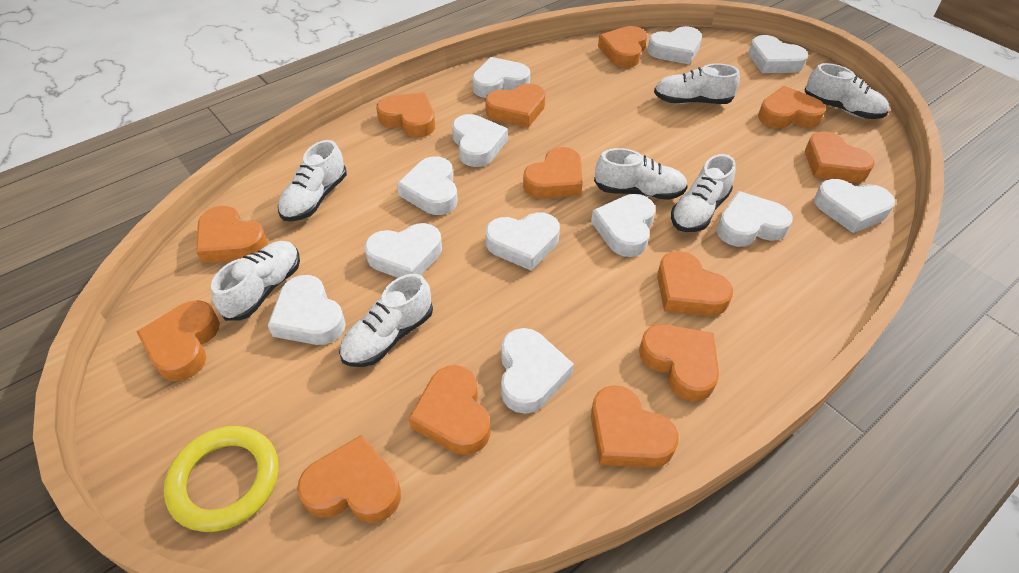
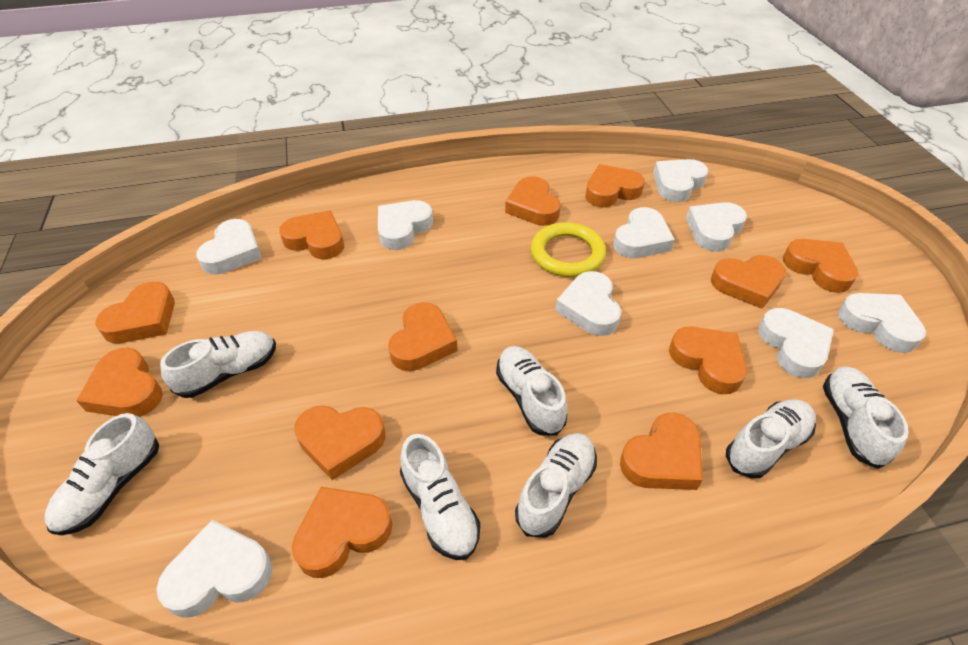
orange heart: [136,300,220,381] [196,206,268,263] [297,435,401,523] [376,93,435,137] [409,365,490,455] [485,83,545,128] [523,147,583,199] [591,385,679,468] [598,26,647,68] [639,324,719,402] [657,251,733,316] [758,86,826,128] [805,131,874,182] = 13 -> [76,348,163,417] [95,282,175,343] [279,211,344,259] [292,487,392,578] [294,405,385,480] [388,302,458,371] [505,176,561,226] [585,164,645,207] [620,413,703,490] [669,327,747,394] [711,255,786,309] [783,239,858,293] = 12
white heart: [267,275,346,345] [365,223,442,278] [397,156,458,215] [452,114,508,167] [472,57,530,98] [485,212,560,270] [501,328,574,414] [591,194,655,257] [647,26,702,65] [717,191,793,247] [748,35,808,73] [814,179,895,233] = 12 -> [157,520,273,618] [196,219,262,275] [378,200,433,250] [555,271,621,336] [613,207,675,258] [653,159,709,202] [686,202,747,252] [758,308,834,378] [838,293,926,353] = 9

